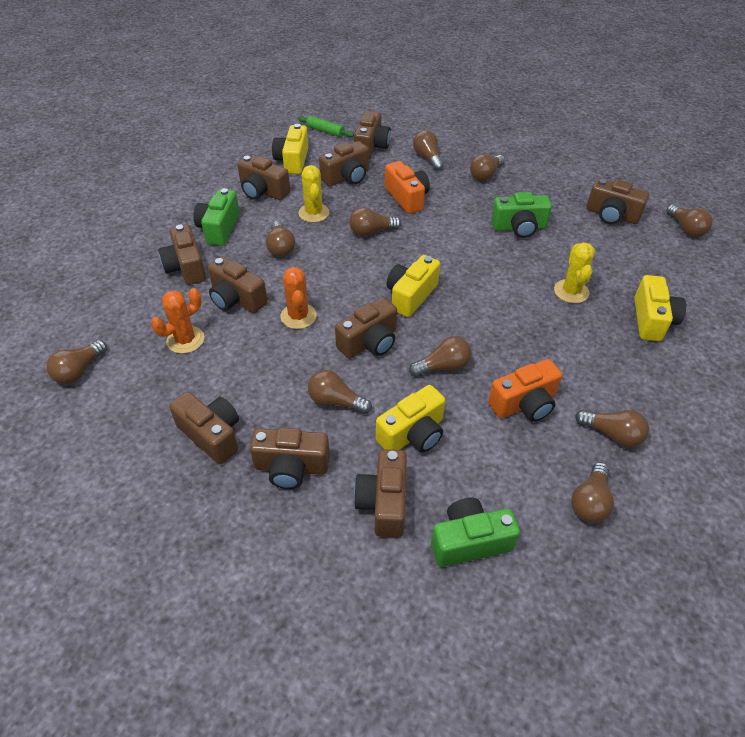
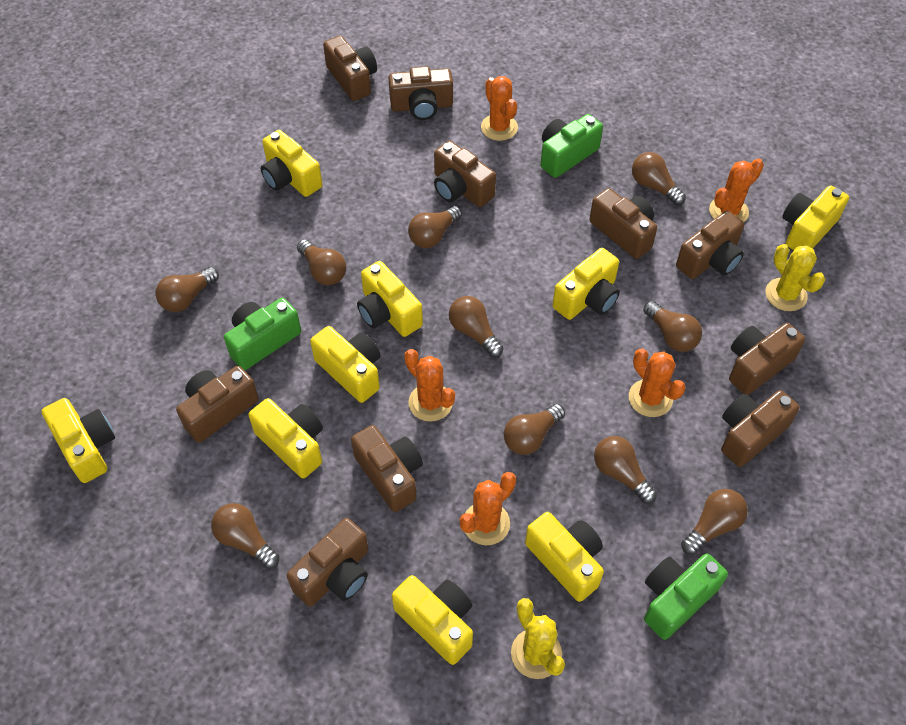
green rolling pin: [298,116,354,137] = 1 -> none = 0
orange cactus: [151,288,204,354] [280,267,317,329] = 2 -> [404,349,455,422] [459,472,516,545] [481,76,518,141] [629,348,686,417] [709,158,764,222] = 5
orange camera: [385,161,430,214] [488,359,562,422] = 2 -> none = 0
yellow camera: [272,124,308,174] [376,385,445,453] [387,255,440,317] [634,275,686,341] = 4 -> [42,398,115,483] [248,398,323,478] [261,130,322,197] [310,326,381,403] [357,261,423,337] [392,575,473,665] [525,512,604,602] [552,248,620,320] [782,185,849,250] = 9

